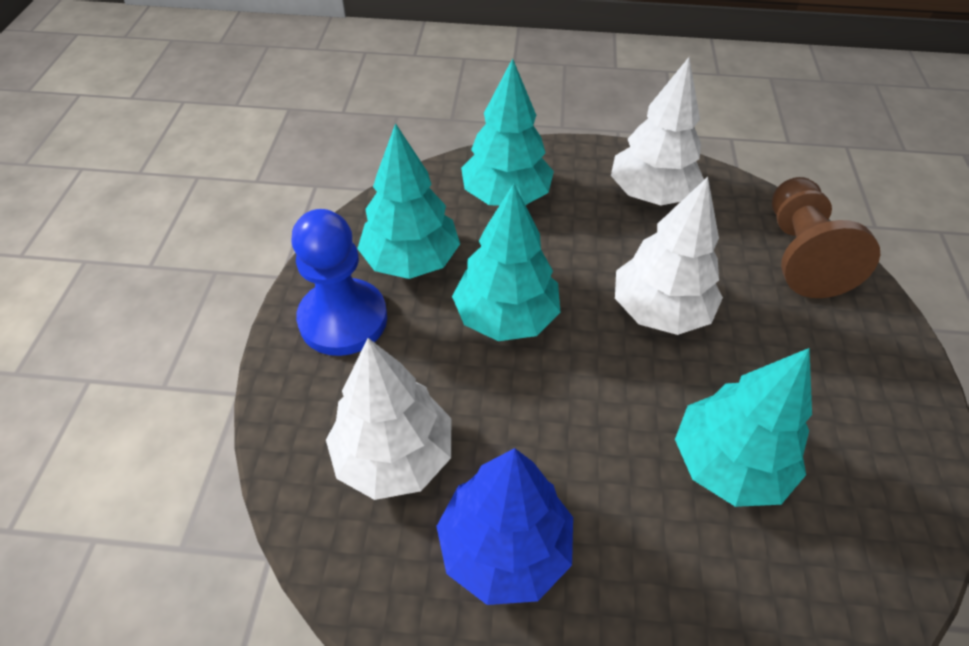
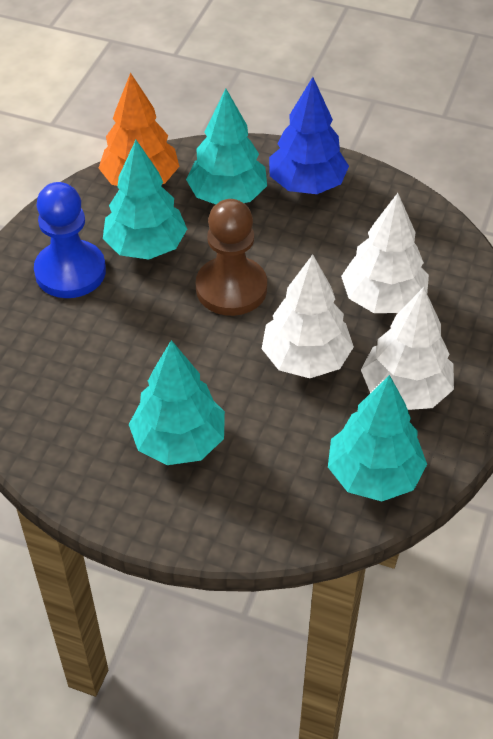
orange tree: none = 0 -> [99,73,179,186] = 1

